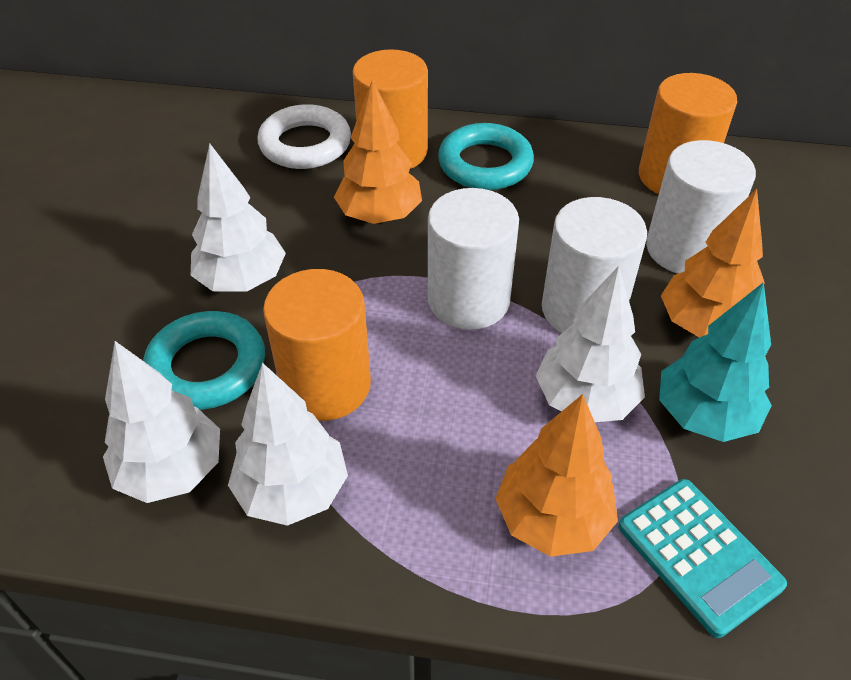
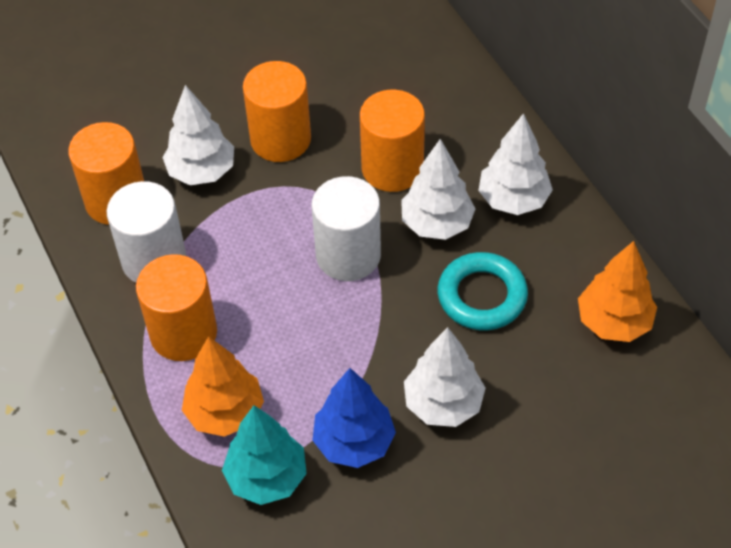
blue tree: none = 0 -> [312,368,396,468] = 1
orange cylinder: [263,269,371,421] [353,49,428,169] [639,73,737,194] = 3 -> [68,122,144,225] [136,254,217,361] [243,61,311,162] [360,89,425,192] = 4
orange tree: [334,80,422,224] [495,394,618,557] [661,189,765,338] = 3 -> [182,336,264,437] [578,241,657,342] = 2
turquoise calculator: [618,479,787,638] = 1 -> none = 0
turquoise ring: [143,311,265,410] [438,123,534,190] = 2 -> [437,252,528,330] = 1
white cylinder: [428,188,519,330] [542,197,647,333] [646,140,756,274] = 3 -> [107,181,186,282] [312,176,381,281] = 2
white ring: [257,104,351,169] = 1 -> none = 0

